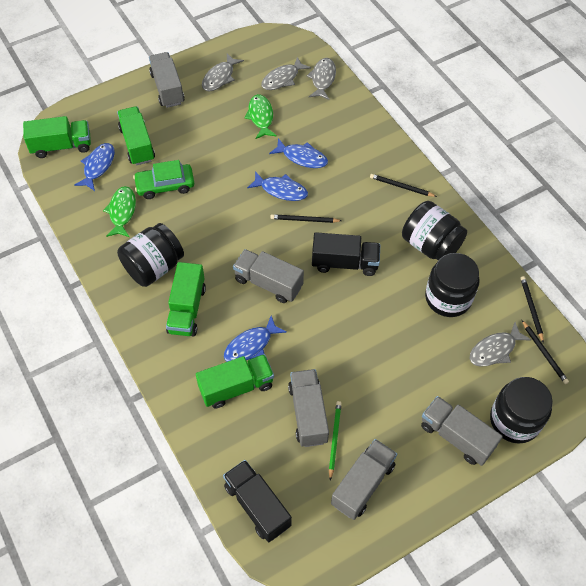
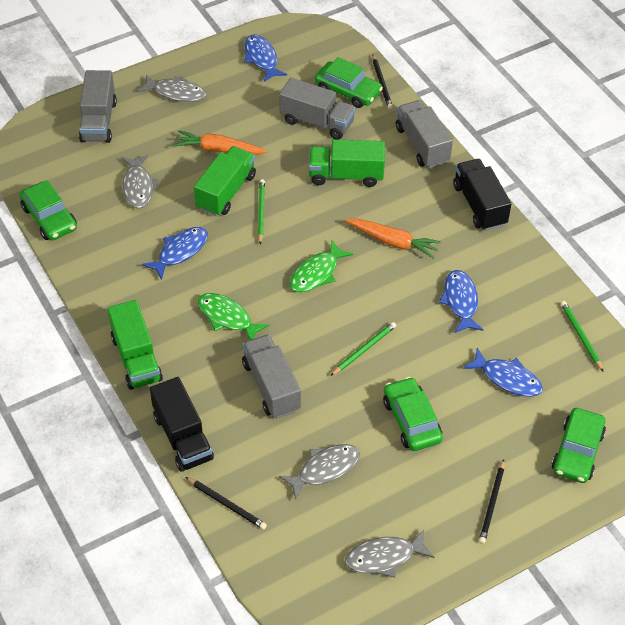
black jar: [117,223,184,287] [402,201,467,260] [425,253,480,317] [490,377,553,444] = 4 -> none = 0
black pencil: [270,214,342,223] [370,174,437,197] [520,276,544,343] [522,320,569,384] = 4 -> [186,477,267,530] [373,55,393,109] [479,460,504,544] = 3
green car: [133,160,194,199] = 1 -> [19,180,77,240] [315,57,383,108] [383,377,443,451] [552,408,606,483] = 4
green pencil: [329,401,342,480] = 1 -> [258,179,265,244] [330,322,396,376] [561,301,603,371] = 3
green truck: [23,116,91,158] [117,106,155,166] [166,262,206,337] [196,354,274,409] = 4 -> [108,300,163,390] [194,146,256,216] [309,140,385,187] = 3
grey truck: [149,52,185,108] [233,249,304,303] [288,369,329,447] [331,439,397,520] [421,396,503,466] = 5 -> [79,70,117,143] [242,334,301,418] [279,78,356,140] [396,100,453,168] = 4
orange carrot: none = 0 -> [173,130,267,155] [345,218,441,258] = 2

